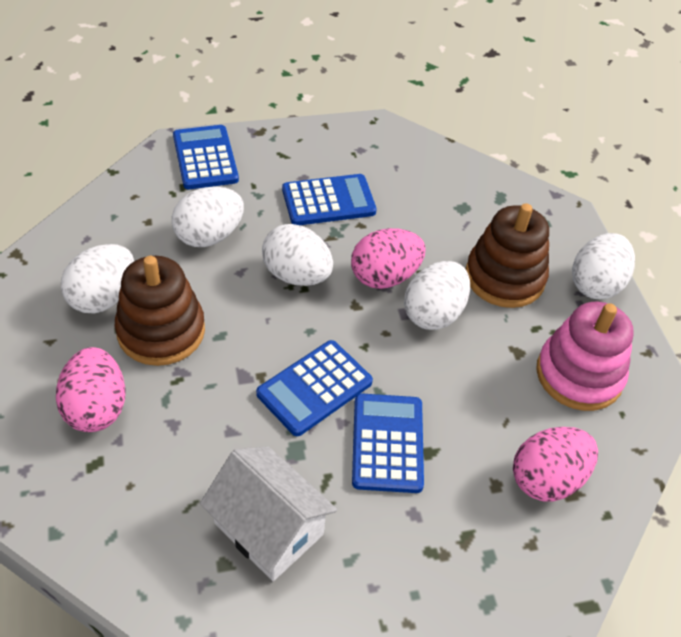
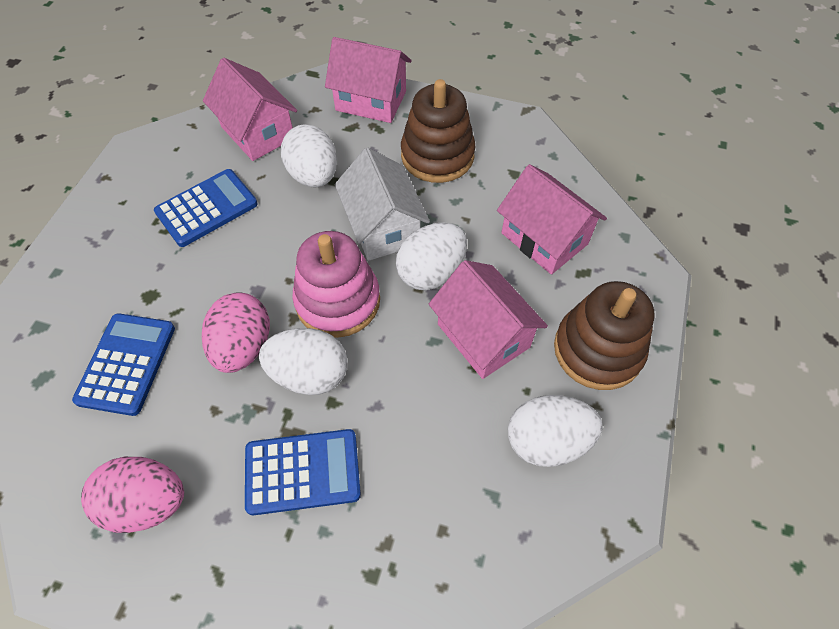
blue calculator: [173,125,239,189] [256,340,373,436] [282,174,377,225] [352,393,424,493] = 4 -> [72,313,175,416] [154,169,258,247] [245,429,361,515] = 3
pink egg: [56,347,126,432] [351,228,426,289] [513,427,598,501] = 3 -> [81,457,184,533] [202,292,270,373] = 2
pink house: none = 0 -> [203,58,297,161] [325,37,411,123] [429,260,548,379] [497,164,607,274] = 4
white egg: [61,244,134,313] [172,187,244,247] [262,224,333,286] [404,261,470,330] [572,233,635,299] = 5 -> [259,328,348,395] [281,124,337,187] [396,222,467,291] [508,395,603,467] = 4

